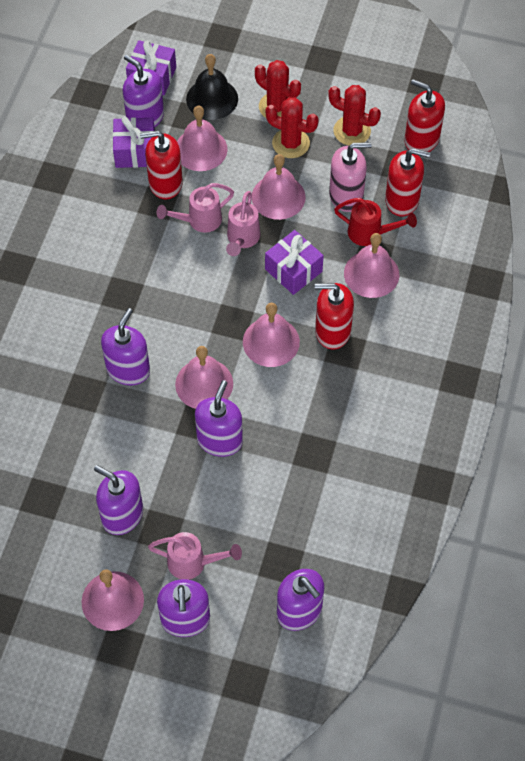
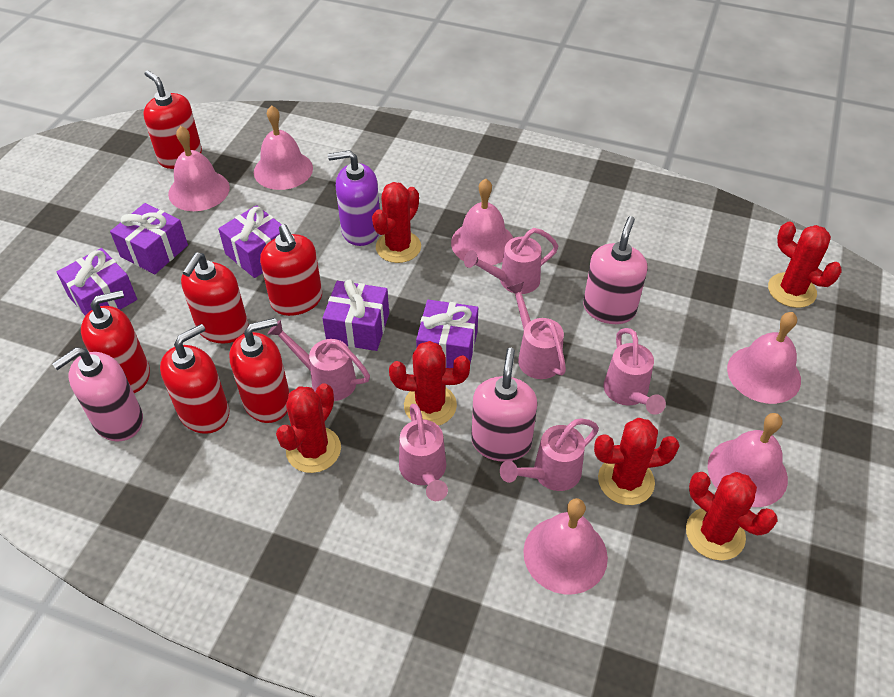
black bell: [186,54,238,120] = 1 -> none = 0
pink soap dispenser: [329,142,372,212] = 1 -> [52,347,143,441] [471,348,537,462] [583,216,647,324] = 3
pink watering can: [148,532,242,580] [157,183,234,233] [226,191,260,256] = 3 -> [267,320,370,401] [399,404,448,501] [464,228,558,294] [500,418,599,491] [507,282,566,379] [604,328,666,415] = 6
purple gift: [113,117,155,168] [126,40,176,96] [265,230,324,295] = 3 -> [57,248,137,316] [110,203,188,274] [218,205,282,278] [322,279,389,351] [416,300,478,368] = 5
purple soap dispenser: [94,465,143,535] [101,308,150,386] [123,55,164,128] [157,579,210,637] [195,380,243,457] [277,569,324,631] = 6 -> [328,150,380,246] = 1
red cactus: [255,60,301,119] [266,97,319,158] [328,85,381,146] = 3 -> [276,383,341,473] [372,182,421,263] [389,341,470,426] [594,418,680,505] [686,472,778,560] [768,222,842,308] = 6
red soap dispenser: [140,131,183,199] [315,283,354,350] [385,148,430,216] [404,79,445,152] = 4 -> [81,290,150,393] [143,70,202,169] [160,324,229,434] [181,253,249,343] [229,318,290,423] [260,224,322,316] = 6
red watering can: [334,198,417,246] = 1 -> none = 0

